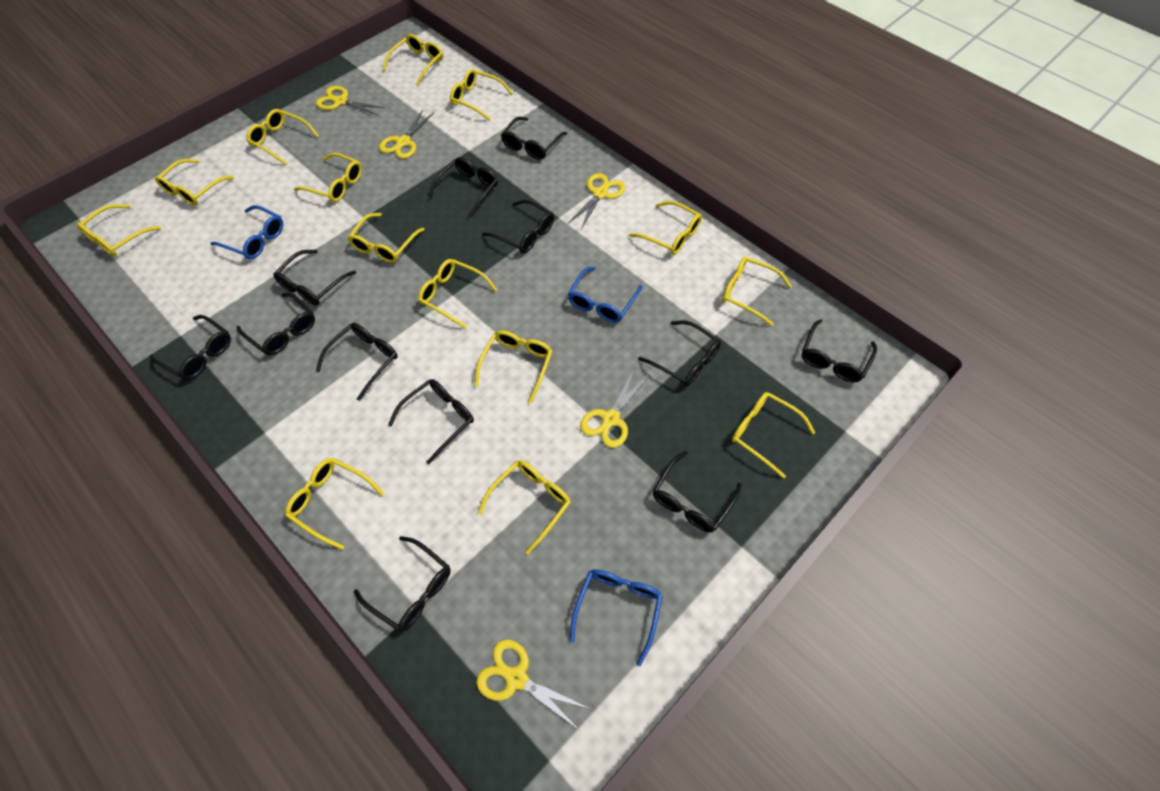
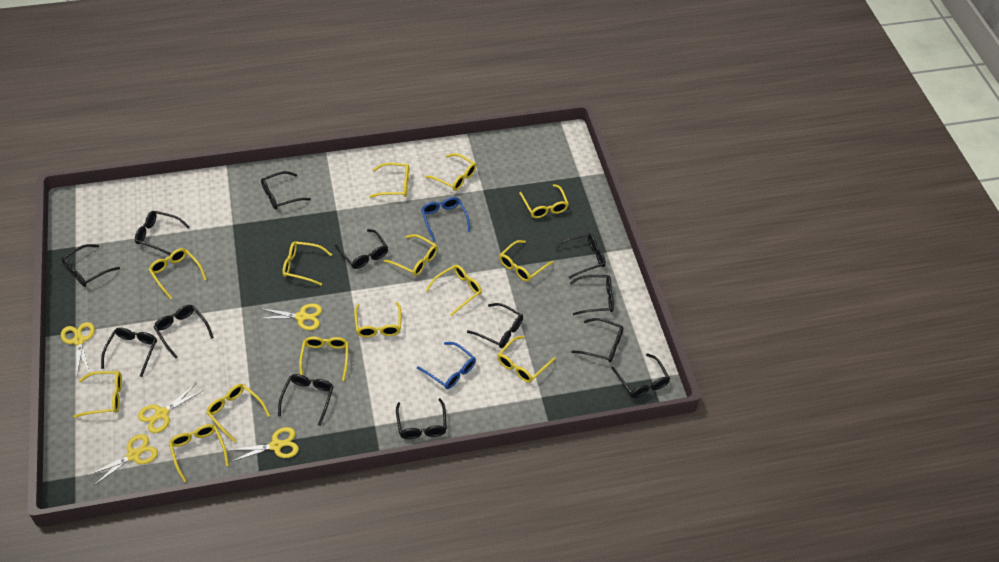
black glasses: [149,315,231,380] [237,293,315,356] [273,250,356,305] [316,323,398,401] [353,536,451,631] [388,379,474,464] [429,157,498,218] [482,200,554,254] [501,117,567,160] [638,321,721,387] [653,451,741,533] [802,319,877,382] = 12 -> [61,244,120,287] [101,328,157,377] [135,211,190,255] [154,305,214,359] [261,171,311,210] [278,374,334,426] [335,229,388,269] [396,398,447,439] [467,303,523,348] [555,234,606,279] [570,275,614,315] [571,318,623,363] [611,353,670,398] = 13
blue glasses: [210,205,283,259] [568,266,643,323] [569,569,663,666] = 3 -> [417,342,476,389] [421,197,471,241] = 2

